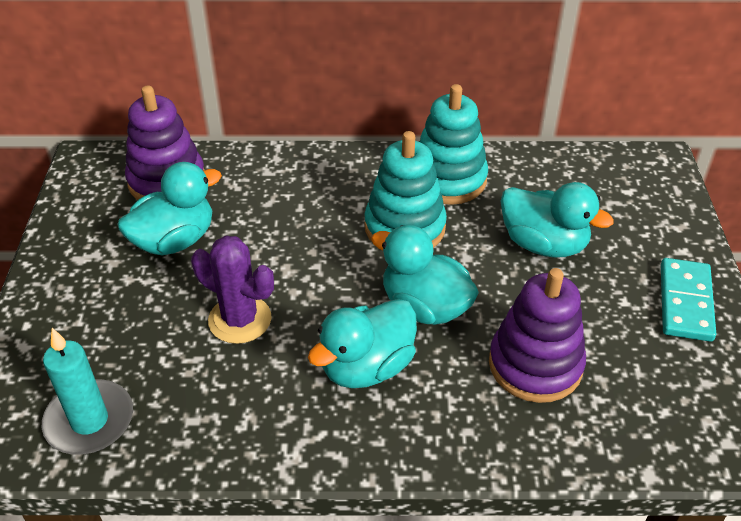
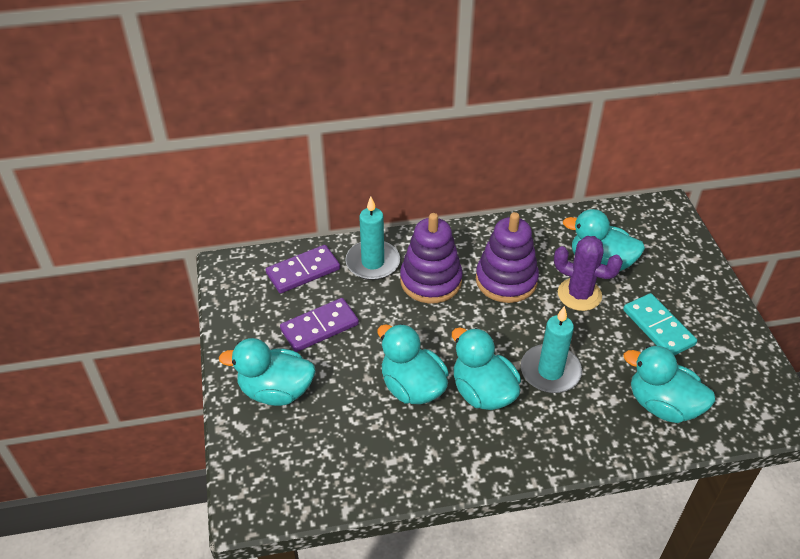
purple domino: none = 0 -> [266,245,340,294] [280,298,359,352] = 2
turquoise candle: [42,328,133,455] = 1 -> [345,196,400,280] [521,306,582,393] = 2
turquoise duck: [117,162,222,255] [308,299,417,388] [371,225,479,325] [500,182,614,258] = 4 -> [219,338,316,406] [377,324,449,405] [452,328,521,410] [563,209,645,272] [623,345,715,423] = 5
turquoise stacking toy: [364,131,447,248] [419,84,488,205] = 2 -> none = 0

